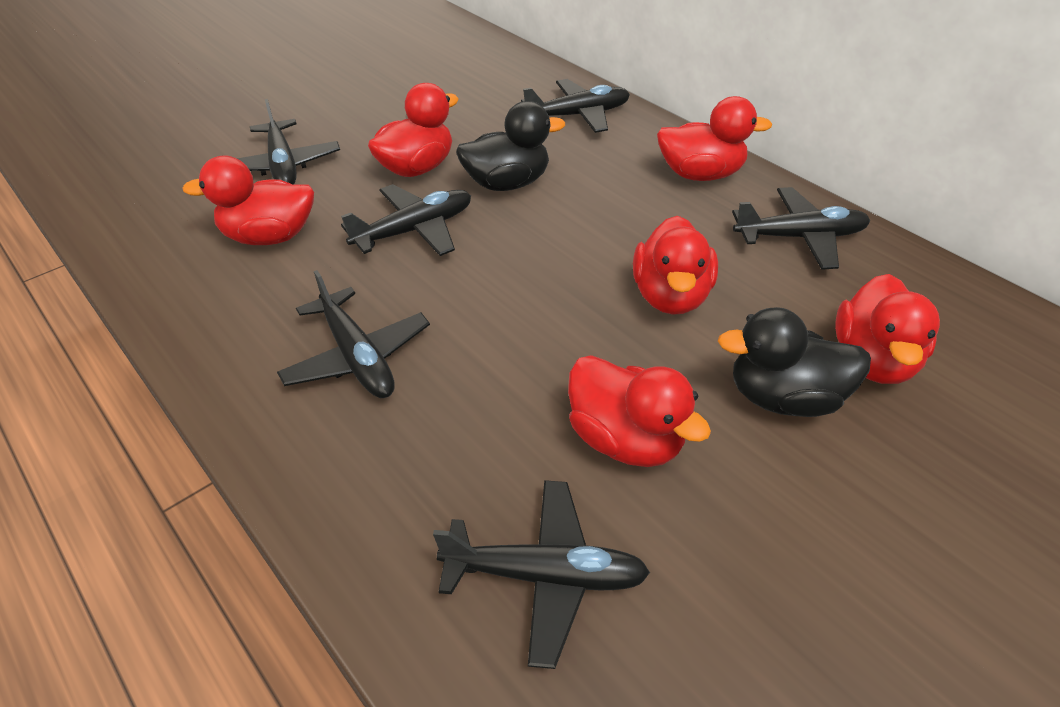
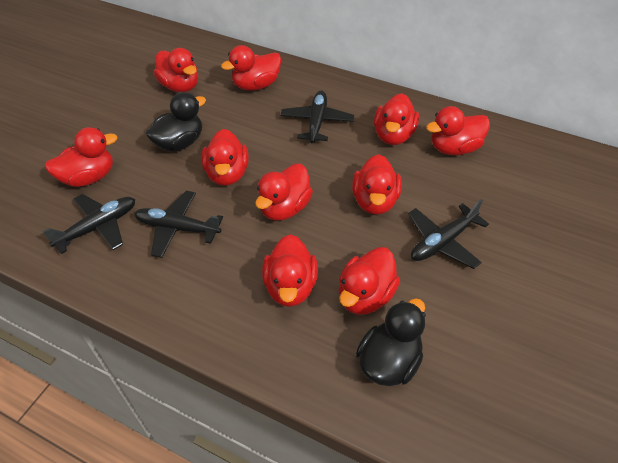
black plane: [237,99,340,184] [277,270,430,398] [341,184,471,256] [433,480,650,669] [521,79,630,133] [732,187,870,270] = 6 -> [42,194,135,254] [134,191,223,258] [280,91,354,143] [408,199,489,269] = 4
red duck: [182,156,314,245] [368,83,459,177] [568,355,711,467] [633,216,718,315] [657,96,772,181] [835,274,940,384] = 6 -> [45,127,118,187] [153,48,198,92] [201,129,249,186] [221,45,281,91] [255,164,313,221] [262,234,318,307] [339,247,400,315] [352,154,402,215] [374,93,419,145] [426,106,490,155] = 10

